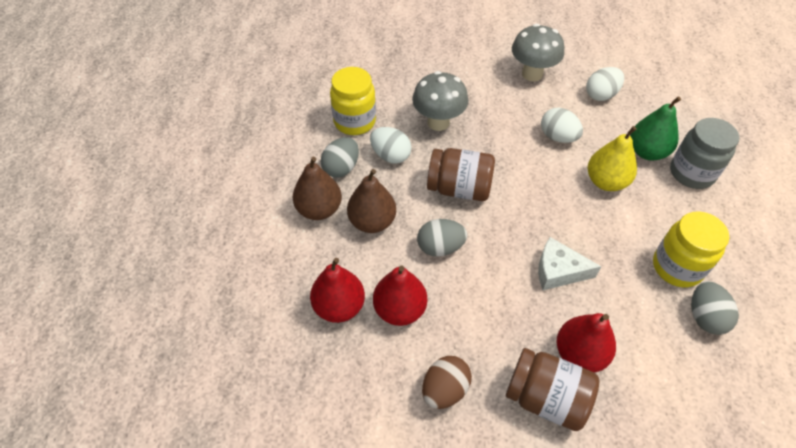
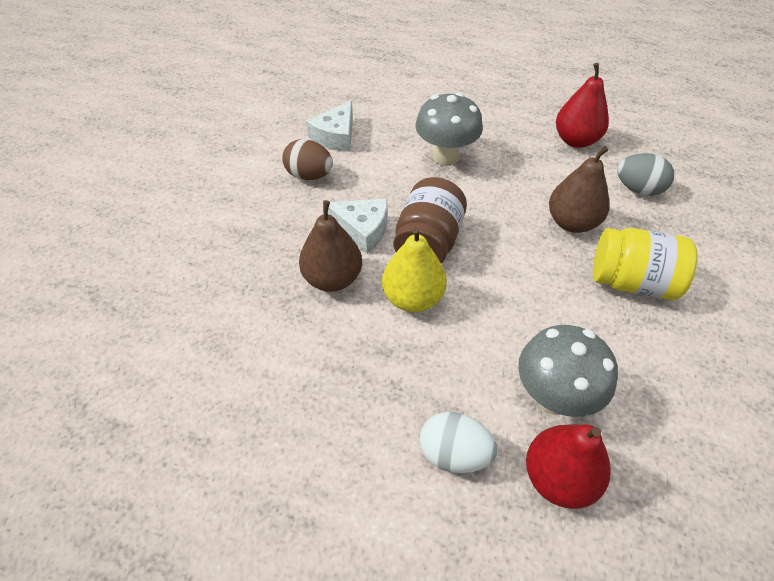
brown jar: [427,148,495,201] [506,348,599,431] = 2 -> [393,177,467,264] = 1
green pear: [630,96,681,160] = 1 -> none = 0
grey egg: [320,137,359,177] [417,219,467,257] [691,281,739,335] = 3 -> [617,153,674,196] = 1
grey jar: [670,118,739,189] = 1 -> none = 0
red pear: [310,258,365,323] [373,266,427,326] [557,313,616,372] = 3 -> [526,424,611,509] [556,63,609,148] = 2
white cheese: [538,237,602,290] = 1 -> [306,101,353,152] [328,199,387,254] = 2
white egg: [370,127,412,164] [541,108,583,143] [586,67,624,101] = 3 -> [420,412,497,473] = 1
yellow jar: [330,67,376,135] [653,211,729,287] = 2 -> [593,228,697,300] = 1

